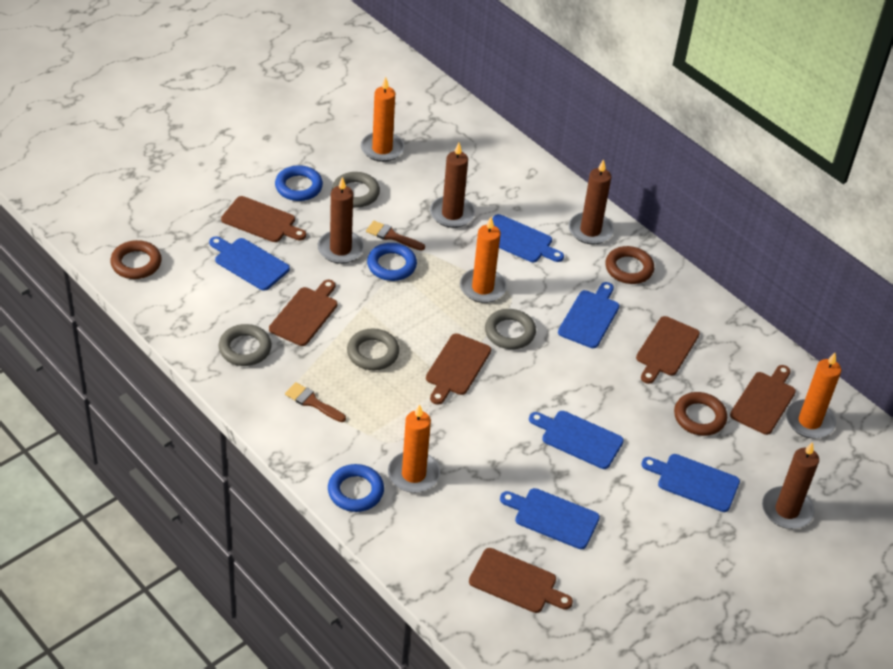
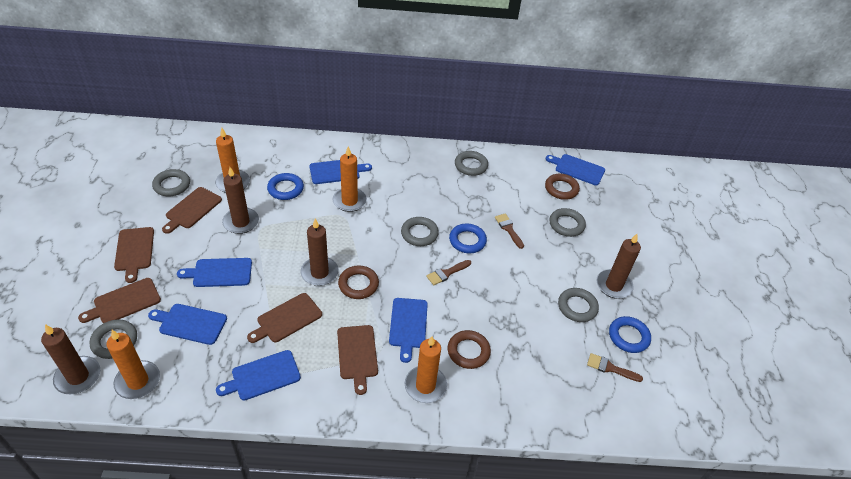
brown brush: [285,382,346,422] [366,221,425,251] = 2 -> [426,260,471,285] [495,213,524,249] [587,353,643,382] = 3
brown cutting board: [221,196,306,242] [269,280,337,346] [426,333,491,405] [469,548,573,613] [636,316,700,384] [730,365,796,435] = 6 -> [78,278,161,323] [114,227,154,283] [162,187,222,234] [247,293,322,343] [337,325,378,395] = 5
grey ring: [219,324,271,366] [332,172,380,207] [347,329,399,370] [485,309,536,349] = 4 -> [89,320,137,359] [152,169,190,196] [401,217,439,246] [455,151,488,176] [549,208,586,237] [558,288,599,322] = 6

